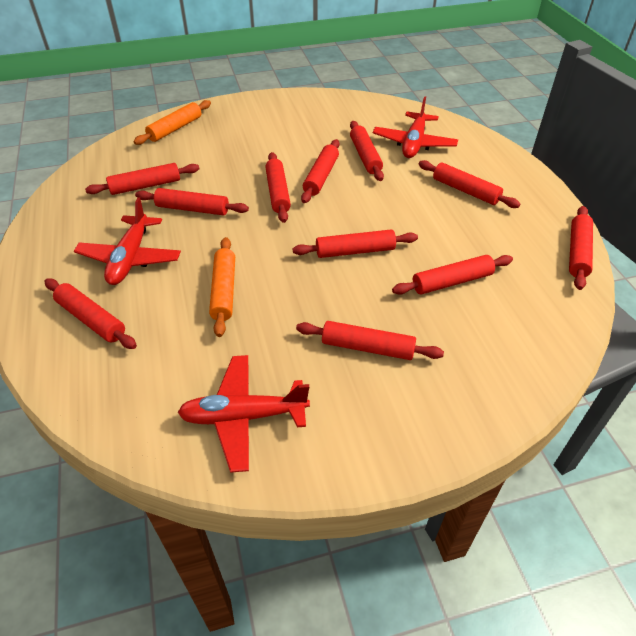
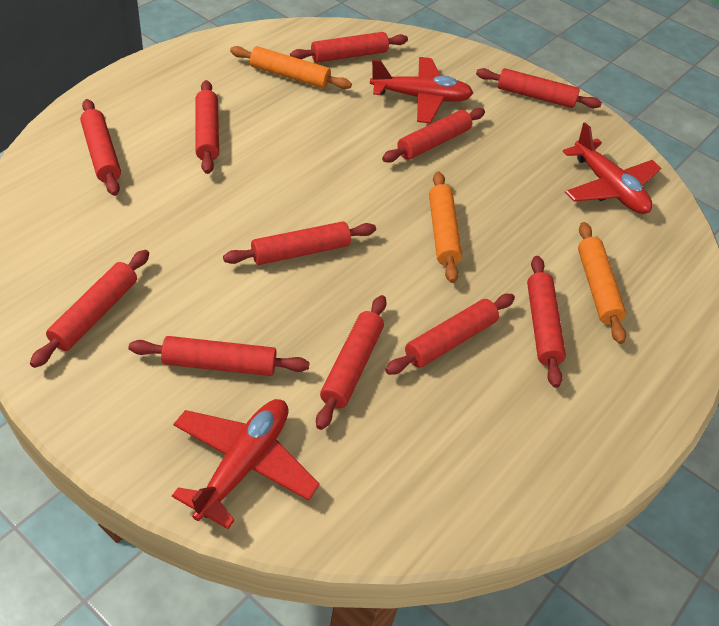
orange rolling pin: [133,100,211,145] [209,237,235,337] = 2 -> [230,46,352,89] [429,171,462,283] [578,222,626,344] = 3

